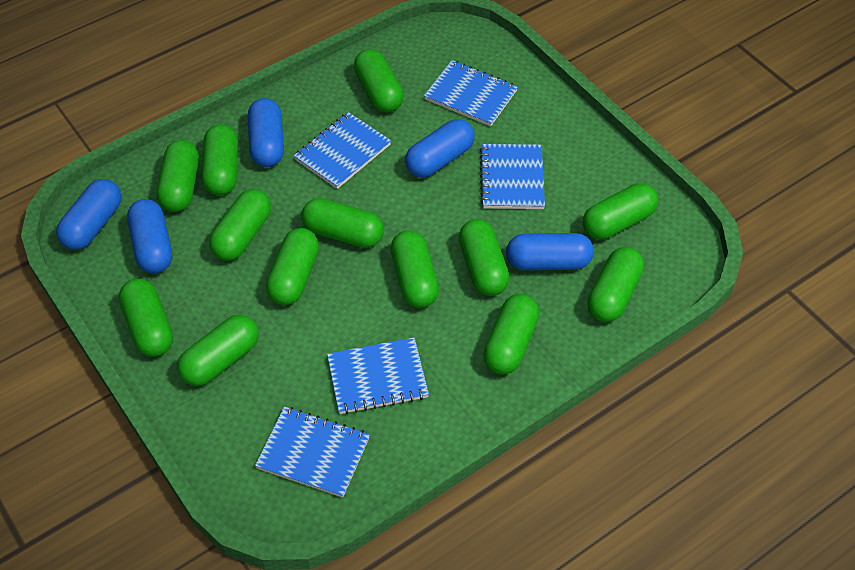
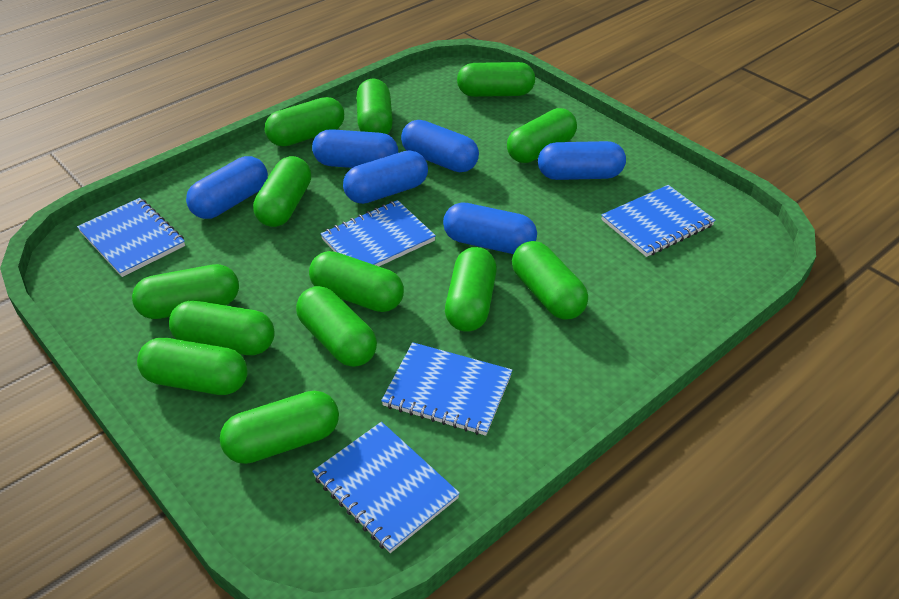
blue capsule: [56,179,122,250] [127,199,172,274] [248,98,284,167] [405,119,475,178] [506,233,594,271] = 5 -> [186,156,268,219] [312,129,398,168] [343,150,428,204] [401,120,479,172] [443,203,537,254] [538,141,626,180] = 6

